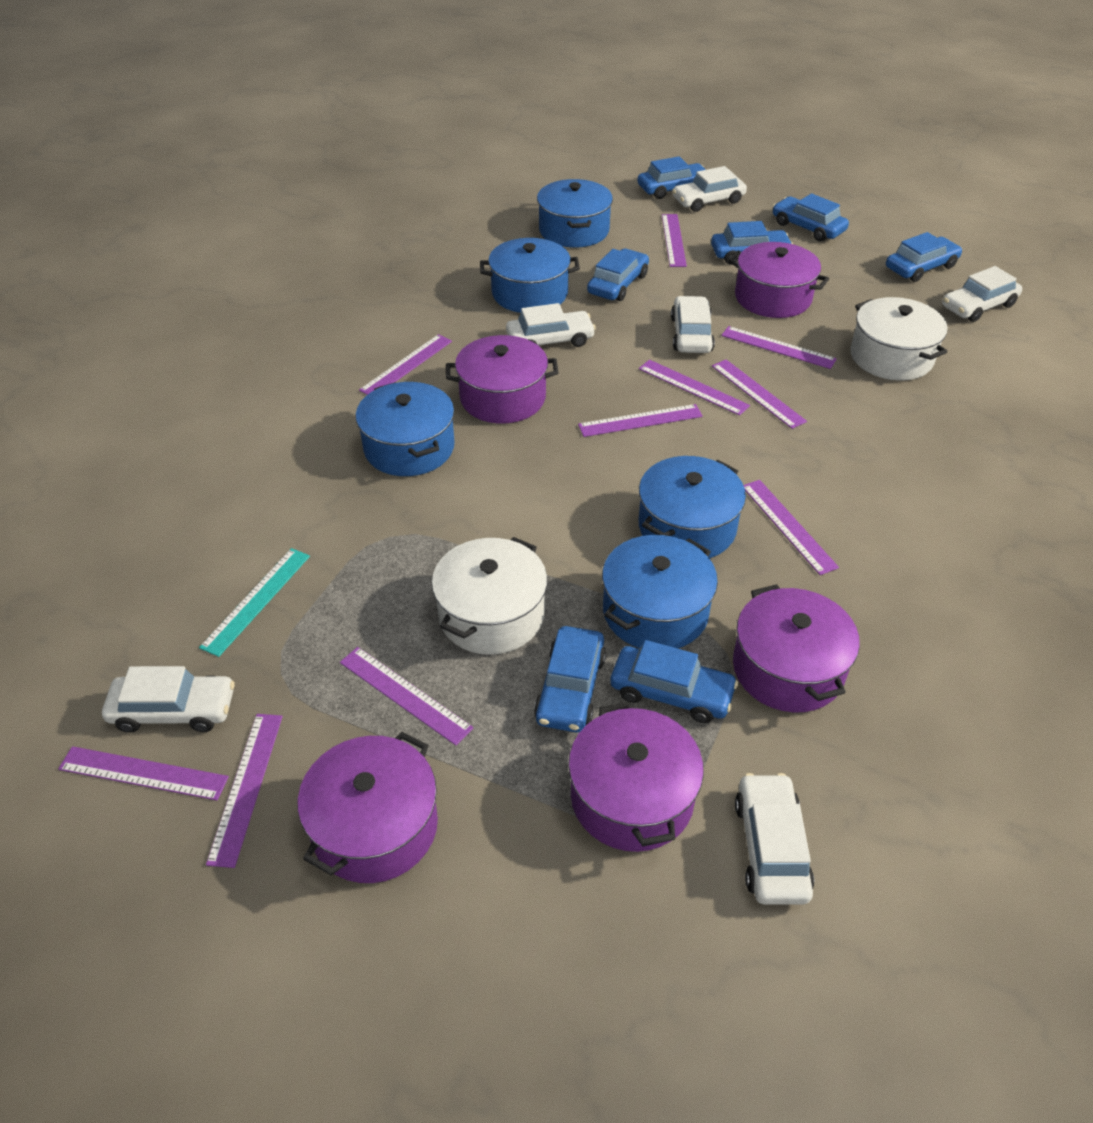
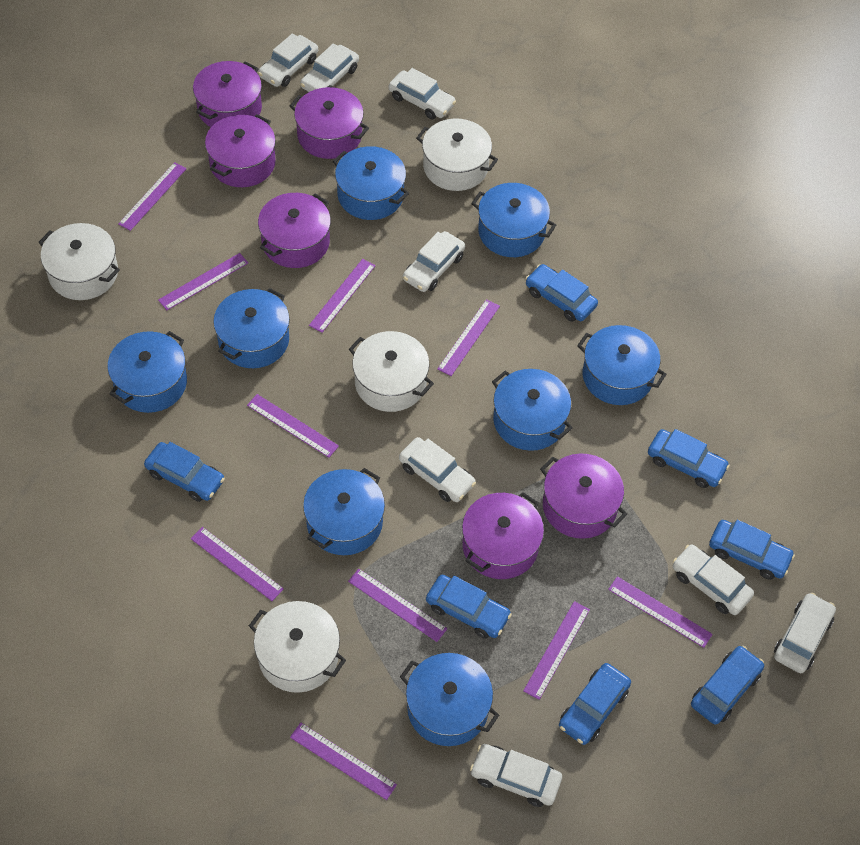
blue pot: [356,382,455,476] [480,238,580,313] [537,179,613,248] [602,535,718,649] [639,456,746,558] = 5 -> [108,331,187,413] [213,288,290,368] [303,468,385,555] [333,146,409,220] [400,653,499,746] [471,183,556,257] [492,369,573,451] [577,325,667,405] = 8
purple pot: [298,732,438,883] [446,335,558,424] [568,702,704,852] [728,242,829,318] [733,584,860,712] = 5 -> [193,61,262,127] [205,114,276,187] [258,193,331,268] [290,87,369,159] [462,492,544,579] [540,454,627,539] = 6
turquoise ruler: [199,548,310,657] = 1 -> none = 0
white car: [102,666,235,733] [506,303,596,347] [671,296,715,353] [672,166,747,212] [735,773,814,905] [942,266,1022,322] = 6 -> [258,33,318,87] [300,43,359,92] [388,68,456,119] [399,437,476,502] [403,231,465,292] [470,744,562,807] [673,545,754,615] [774,593,836,673] = 8
white pot: [432,537,548,655] [850,297,948,381] = 2 -> [38,223,120,300] [249,601,346,693] [349,331,434,412] [416,119,498,191] = 4

